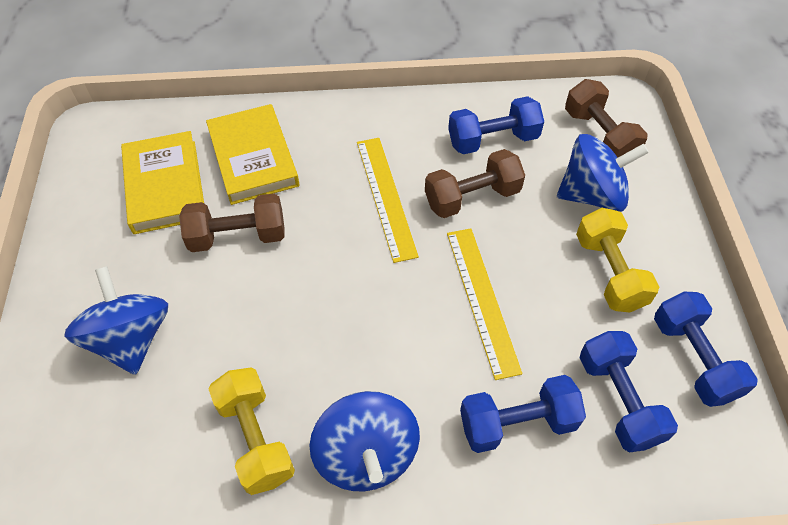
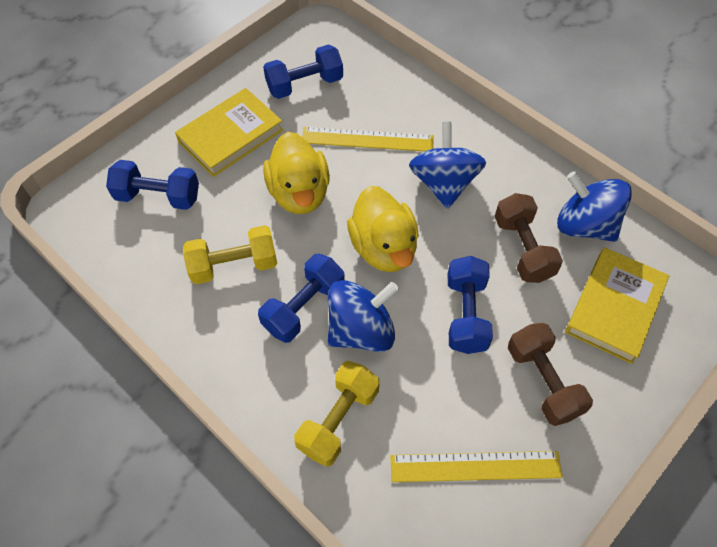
brown dumbbell: [179,194,285,252] [425,149,525,218] [565,79,648,158] = 3 -> [494,193,563,283] [508,323,593,426] = 2
yellow duck: none = 0 -> [263,132,330,214] [347,186,419,272] = 2

